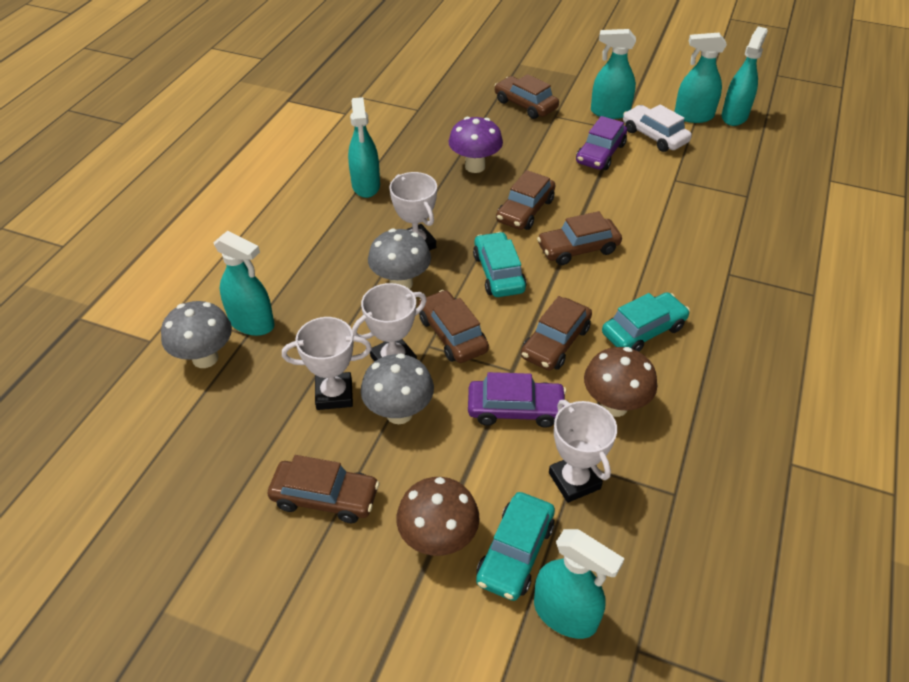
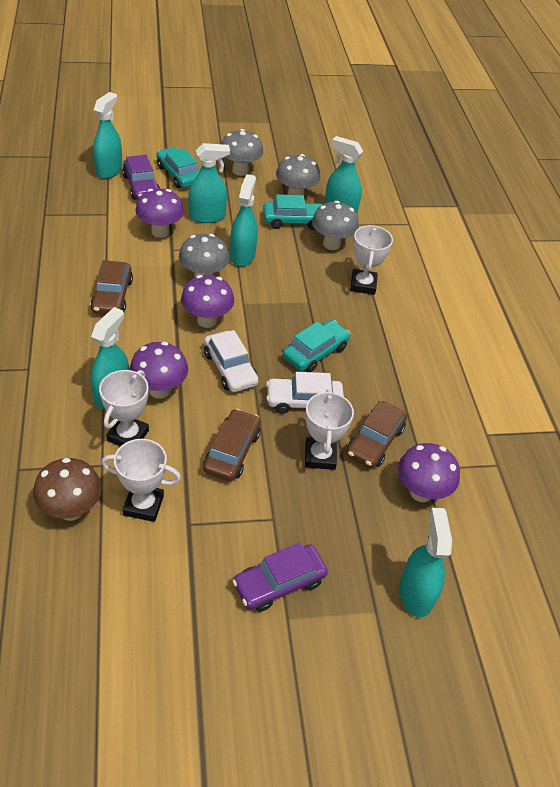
brown car: [268,455,379,524] [418,290,489,363] [494,74,559,119] [496,170,555,230] [521,296,592,371] [537,211,622,265] = 6 -> [91,260,133,314] [203,409,261,481] [346,401,407,468] = 3
brown mushroom: [396,477,480,556] [584,347,657,417] = 2 -> [33,458,102,521] = 1
grey mushroom: [161,301,232,368] [361,353,434,424] [368,229,431,289] = 3 -> [179,234,229,278] [221,129,263,176] [276,154,320,195] [312,201,359,250] = 4
purple mushroom: [449,117,503,173] = 1 -> [130,342,188,399] [136,189,184,238] [181,275,234,328] [398,443,460,502] = 4
white car: [623,104,692,152] = 1 -> [204,330,259,392] [266,372,344,414] = 2

